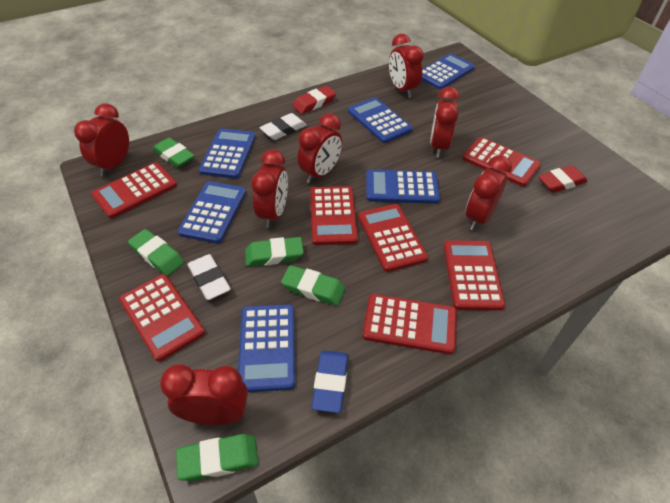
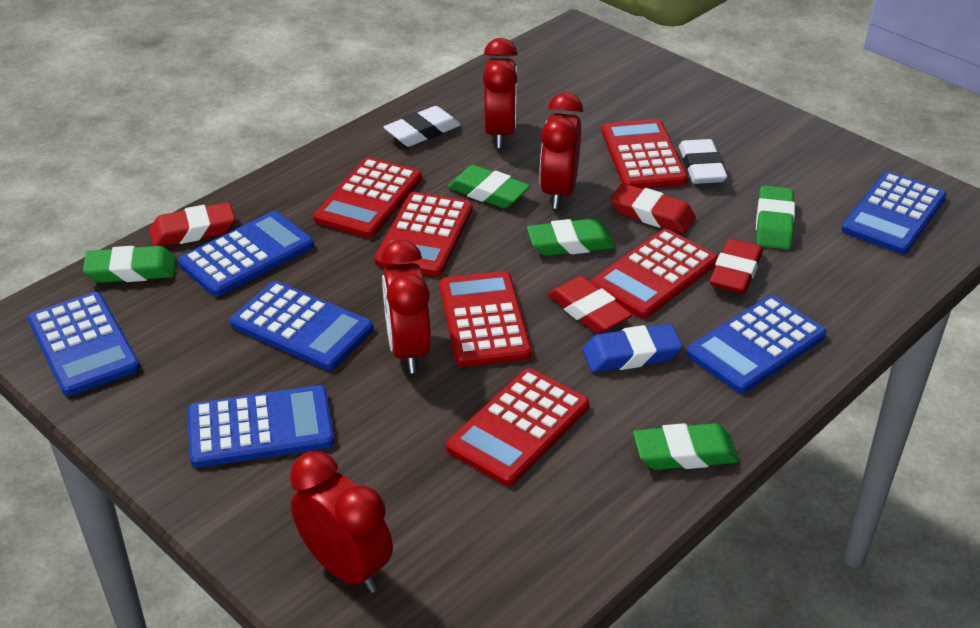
red calculator: [91,162,177,218] [119,274,205,361] [310,186,358,245] [358,204,428,272] [363,294,457,354] [444,240,505,311] [462,137,541,187] = 7 -> [313,157,422,238] [374,192,473,276] [439,271,532,367] [446,368,589,486] [591,229,718,318] [602,119,688,189] = 6
red clock: [74,104,129,176] [160,364,248,425] [251,149,288,228] [298,113,342,184] [389,34,424,98] [430,87,460,158] [466,155,512,230] = 7 -> [290,451,393,593] [380,239,431,373] [483,38,517,148] [539,92,583,209] = 4
red eraser: [292,86,336,114] [538,165,588,193] = 2 -> [149,202,235,246] [548,276,632,334] [610,183,696,234] [710,239,763,294] = 4

